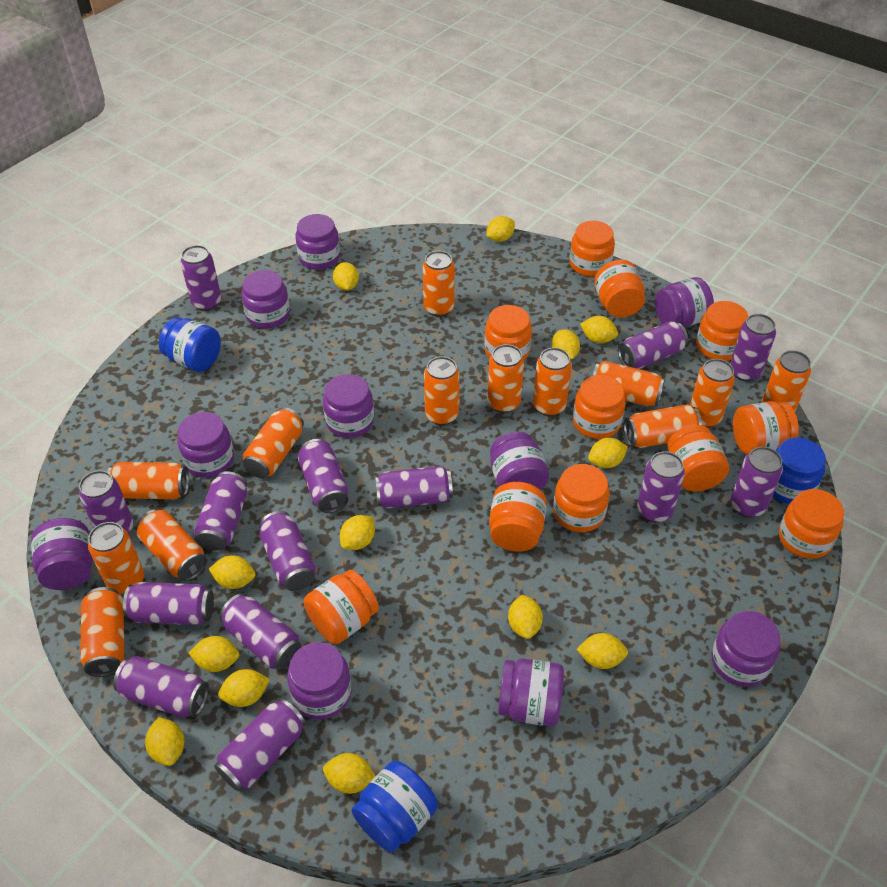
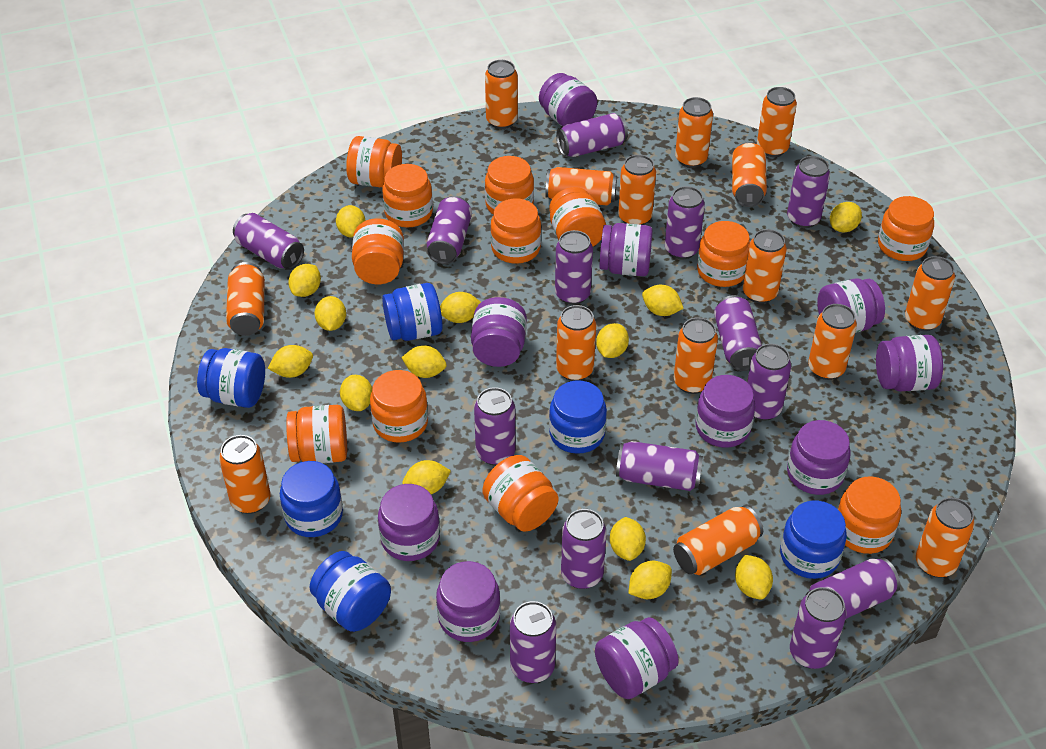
blue jar: [159,317,221,372] [352,761,438,853] [773,437,826,504] = 3 -> [197,348,265,408] [280,461,343,537] [310,551,391,632] [382,283,442,341] [549,381,607,454] [780,500,847,579] = 6
orange can: [80,587,124,677] [88,522,144,594] [107,462,189,499] [137,509,207,581] [243,407,304,478] [423,251,455,317] [424,356,460,425] [487,344,524,413] [533,347,572,416] [593,361,665,406] [624,404,702,448] [690,359,735,428] [762,350,811,412] = 13 -> [219,435,271,514] [226,262,265,336] [485,60,518,129] [545,167,617,206] [556,305,596,381] [618,155,656,225] [673,505,763,575] [674,317,718,394] [675,97,713,168] [732,142,767,207] [743,229,787,304] [757,87,797,157] [808,304,857,380] [905,256,955,331] [916,498,975,578] = 15
orange jar: [304,570,379,644] [484,305,532,360] [489,482,547,551] [553,464,610,532] [569,221,615,277] [573,375,626,439] [594,260,645,318] [667,425,729,491] [696,301,748,361] [733,401,799,455] [779,489,844,559] = 11 -> [286,405,347,463] [346,136,402,187] [352,218,404,284] [370,370,428,443] [382,164,433,227] [482,455,559,532] [485,156,534,215] [490,198,541,264] [549,187,606,247] [697,221,750,287] [838,476,901,554] [878,196,934,261] = 12
yellow lemon: [145,717,184,766] [189,636,239,672] [209,555,255,589] [218,669,270,707] [323,753,376,794] [333,262,359,290] [340,515,375,550] [487,216,515,242] [508,595,543,639] [552,329,580,359] [577,633,628,669] [580,316,618,343] [588,438,628,468] = 13 -> [268,345,313,378] [288,264,321,297] [314,296,346,331] [336,205,365,237] [340,375,372,411] [401,345,447,378] [402,460,451,494] [440,292,481,323] [596,323,629,358] [610,517,646,561] [628,561,672,599] [642,285,684,316] [735,555,773,599] [830,202,862,232] = 14

